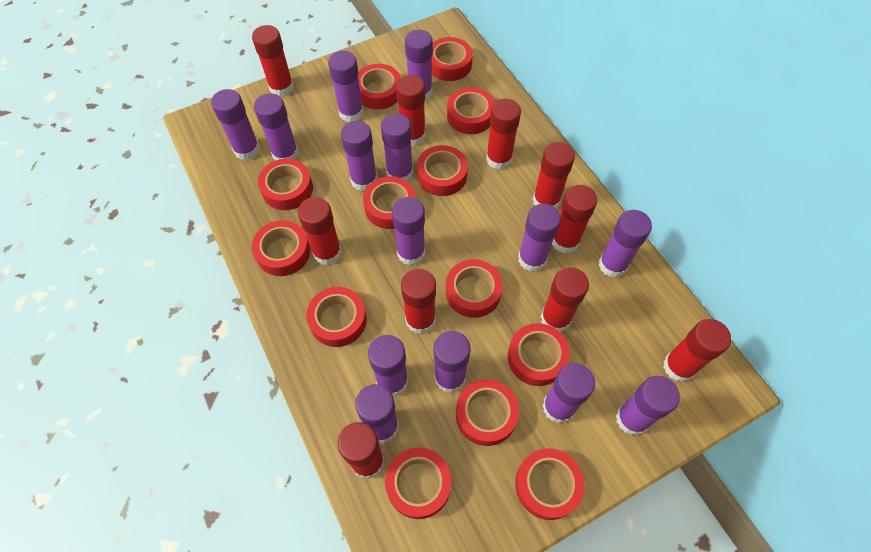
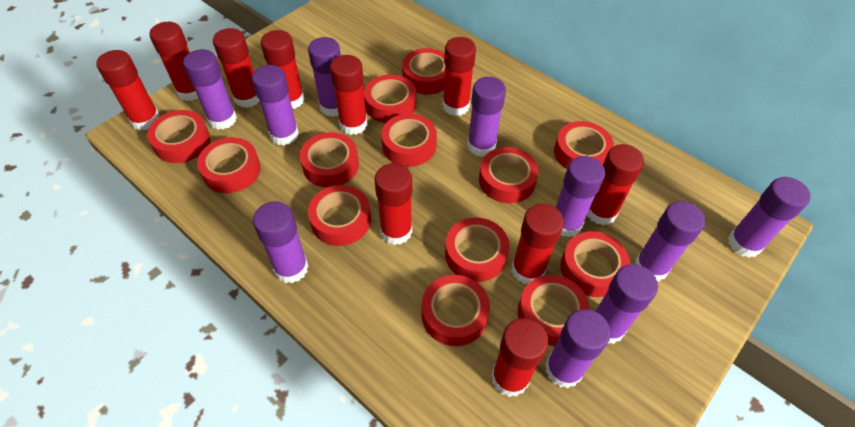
purple glue stick: [211,89,260,160] [254,93,299,161] [328,51,364,122] [341,121,377,191] [355,384,398,443] [368,335,408,396] [381,113,413,181] [392,197,425,265] [405,30,433,101] [434,331,471,393] [518,204,561,272] [542,363,595,423] [599,210,652,278] [616,376,680,435] = 14 -> [183,49,237,130] [252,65,299,146] [253,202,308,283] [308,37,341,117] [467,77,506,157] [545,309,611,388] [556,156,605,237] [595,264,658,344] [635,201,705,281] [728,177,811,258] = 10

